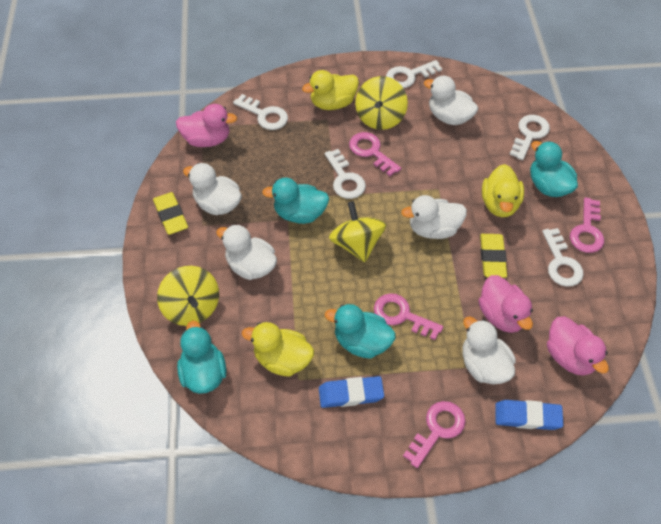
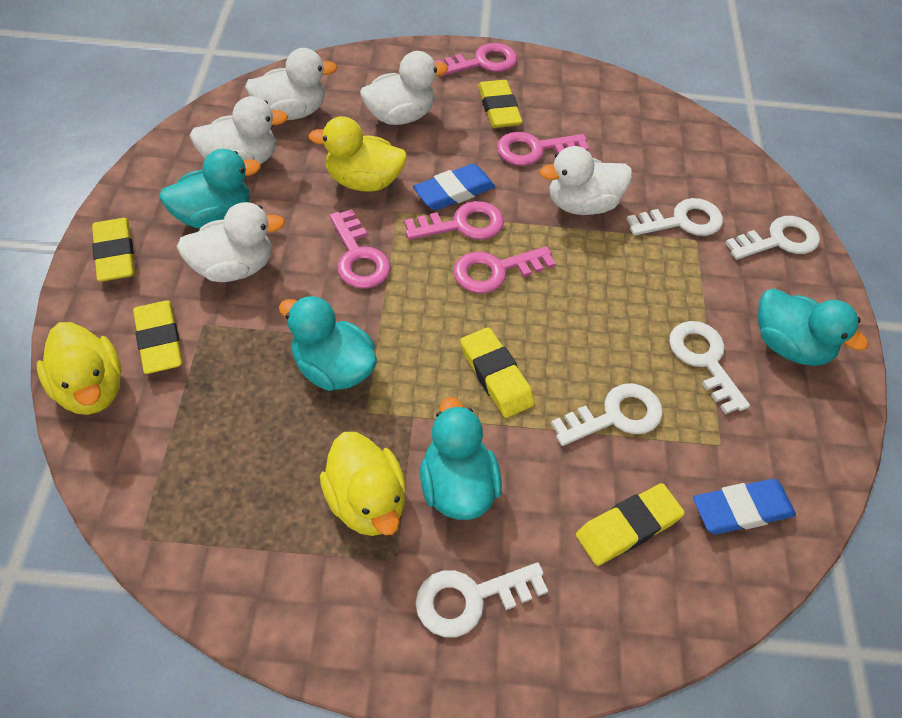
pink duck: [176,104,237,147] [479,275,533,333] [547,316,609,376] = 3 -> none = 0
pink key: [349,132,401,176] [374,293,443,340] [403,401,466,468] [570,198,604,253] = 4 -> [329,209,391,289] [404,201,504,240] [434,43,517,76] [453,246,556,293] [497,132,589,166] = 5
yellow eraser: [153,192,188,235] [480,234,507,278] = 2 -> [92,218,135,282] [133,301,183,374] [460,327,535,418] [478,80,522,128] [576,483,685,566] = 5
yellow spinning top: [157,266,219,326] [329,201,386,262] [355,76,408,130] = 3 -> none = 0

